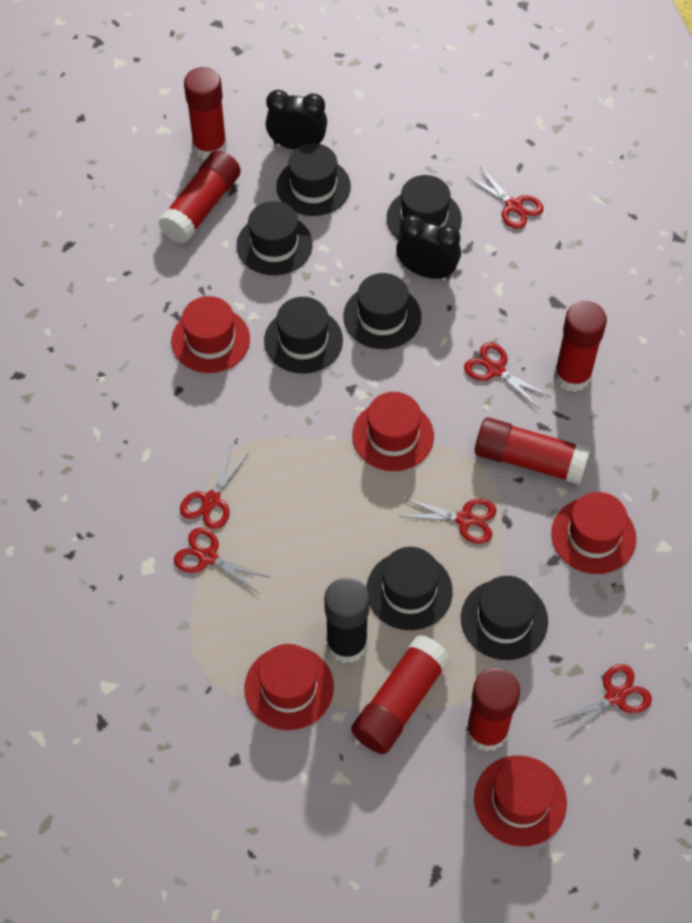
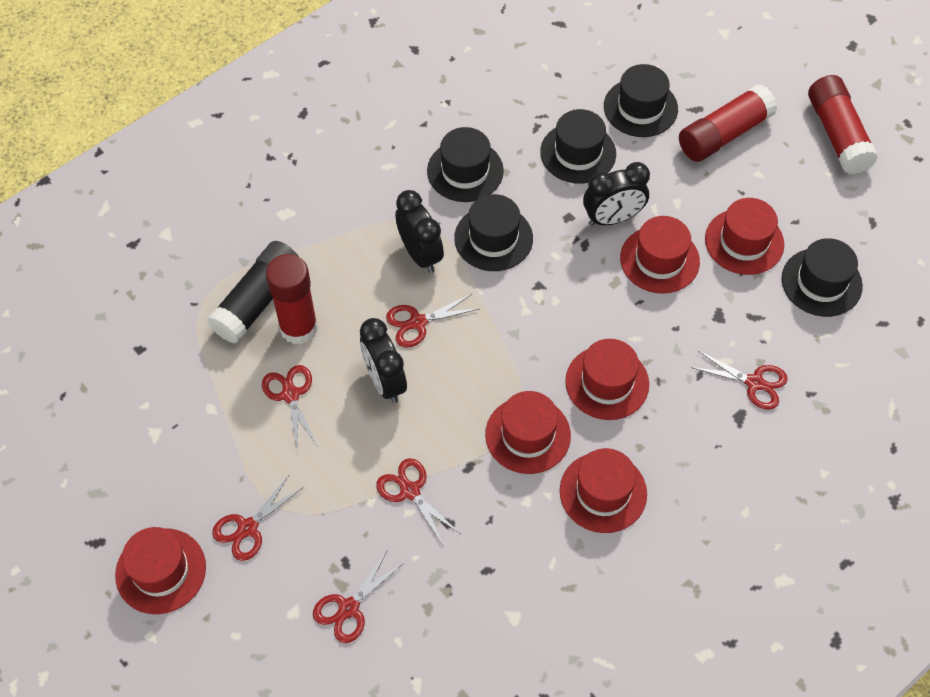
black clock: [266,90,327,150] [396,215,461,280] = 2 -> [360,318,407,403] [395,190,444,273] [583,162,650,226] = 3
black hat: [237,201,313,275] [264,297,343,374] [276,143,351,216] [343,273,422,349] [366,547,453,630] [387,175,462,240] [461,576,548,660] = 7 -> [427,127,504,202] [454,194,533,271] [540,109,616,184] [604,64,678,137] [782,238,863,317] = 5
red glue stick: [158,150,241,244] [184,67,227,160] [351,635,451,754] [466,668,520,752] [475,417,591,485] [554,301,607,392] = 6 -> [266,254,318,345] [679,84,777,162] [808,75,878,174] = 3
red hat: [171,296,250,373] [244,644,334,730] [352,392,434,471] [474,755,567,847] [551,492,636,574] = 5 -> [115,527,206,614] [485,391,571,474] [560,448,647,533] [565,339,649,420] [620,216,700,294] [705,198,784,275] = 6

